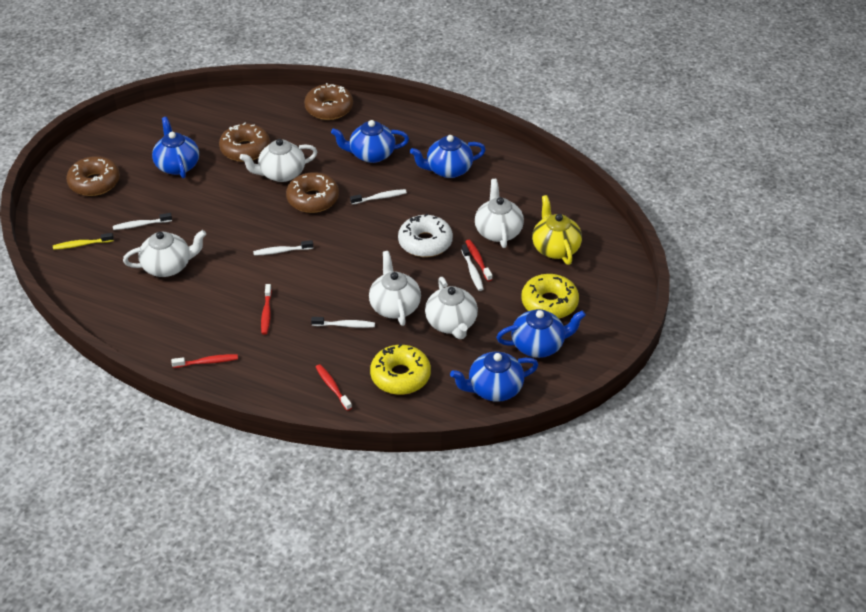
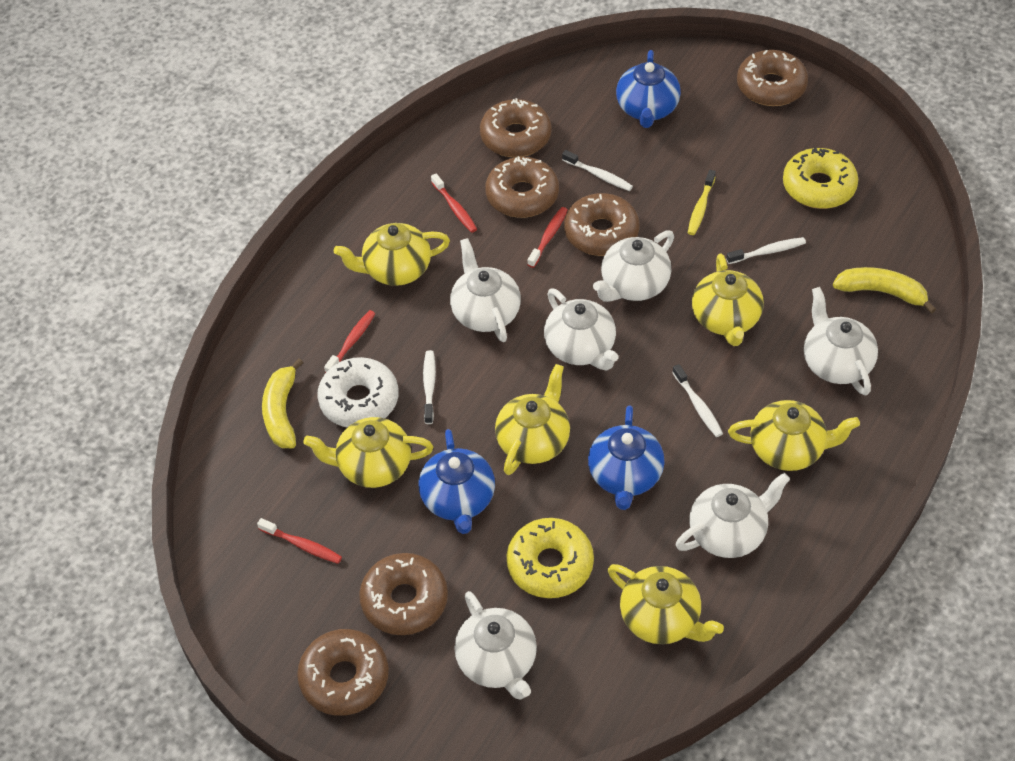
blue teapot: [152,117,199,178] [331,120,409,163] [410,135,486,178] [450,352,538,402] [496,309,586,358] = 5 -> [419,429,495,534] [588,405,665,510] [616,50,681,128] = 3
brown donut: [66,156,120,196] [219,123,270,162] [286,172,339,213] [304,83,353,120] = 4 -> [297,629,389,716] [359,553,448,635] [480,98,552,157] [485,156,559,218] [564,193,640,256] [737,50,808,106] = 6
white teapot: [123,230,206,277] [240,139,318,182] [369,251,421,326] [425,277,478,339] [475,179,524,248] = 5 -> [450,238,521,342] [454,591,537,700] [544,288,619,370] [593,230,674,302] [676,473,790,558] [804,287,878,396] = 6
white toothbrush: [113,213,172,230] [253,240,313,256] [311,317,375,328] [350,189,407,204] [461,244,484,291] = 5 -> [423,350,436,424] [562,150,633,191] [672,364,723,437] [726,237,806,264] = 4
yellow banana: none = 0 -> [262,358,303,448] [833,267,936,314] = 2
yellow teapot: [532,195,582,265] = 1 -> [303,417,433,488] [334,223,450,286] [495,364,570,475] [608,564,724,644] [692,254,764,346] [728,400,860,471] = 6

